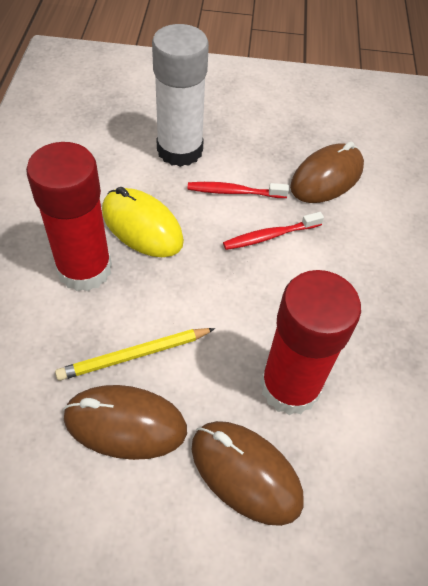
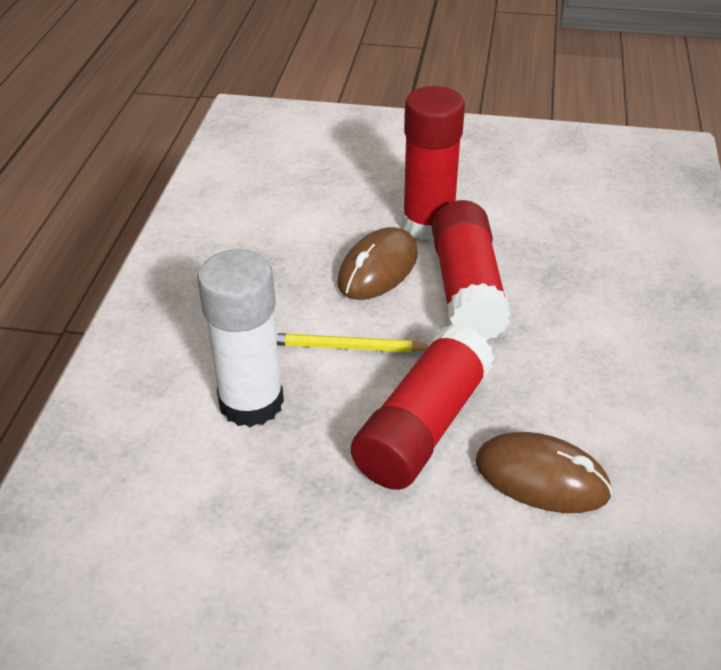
brown mouse: [63,385,187,460] [192,421,304,526] [290,142,364,203] = 3 -> [337,227,418,300] [475,432,613,513] = 2
red glue stick: [26,142,112,291] [260,270,361,415] = 2 -> [351,324,495,490] [402,86,465,241] [432,200,511,341] = 3
red toothbrush: [187,182,289,198] [223,212,324,250] = 2 -> none = 0
yellow mouse: [102,187,184,257] = 1 -> none = 0

